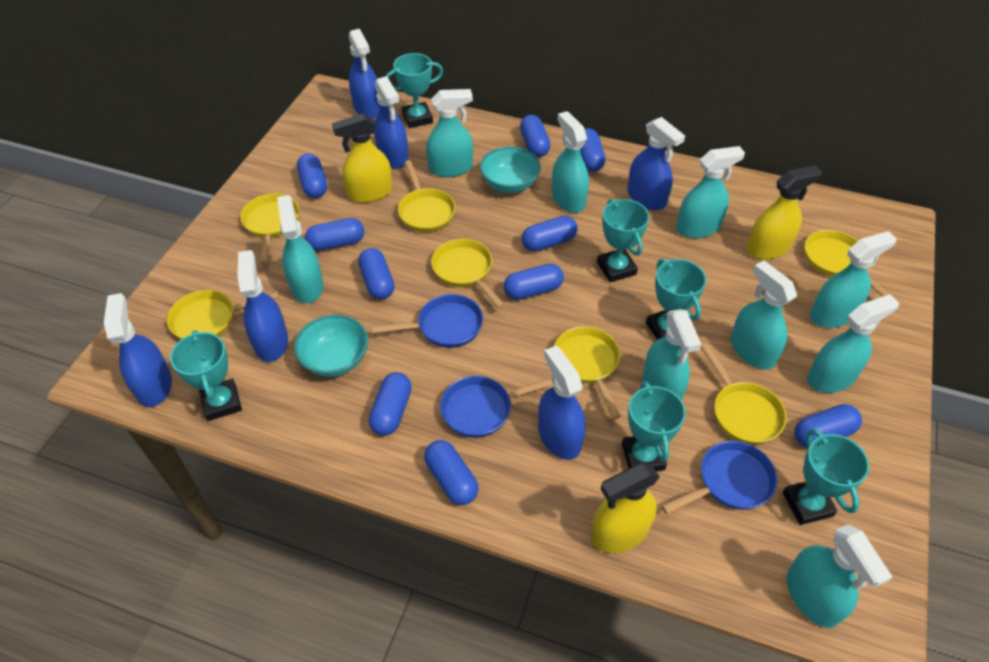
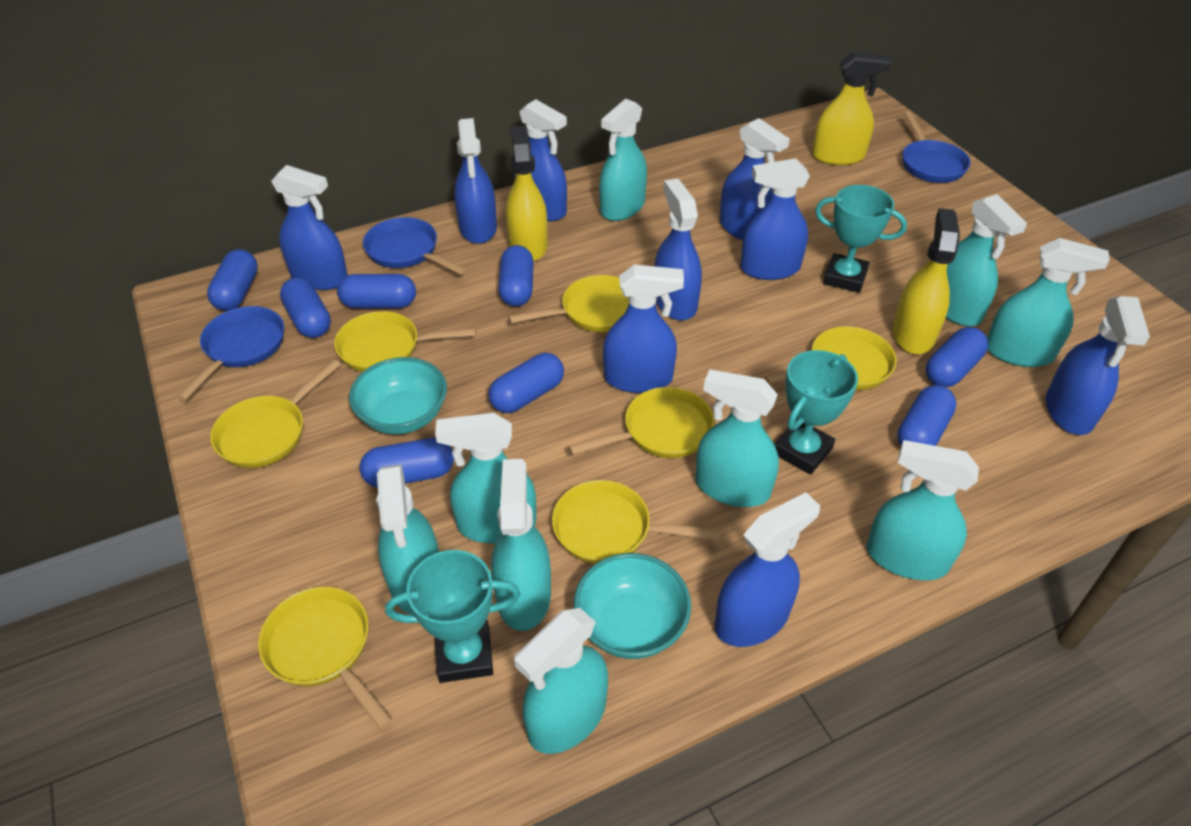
blue capsule: [297,154,327,198] [305,218,364,251] [358,248,395,299] [369,372,412,436] [424,440,479,505] [504,264,564,300] [520,115,551,157] [522,216,577,251] [580,128,605,172] [794,404,862,448] = 10 -> [207,249,258,311] [280,277,331,338] [337,274,416,309] [360,438,454,488] [488,353,564,413] [498,245,534,307] [897,385,956,446] [926,327,988,387] = 8
blue spray bottle: [104,293,172,407] [237,250,288,362] [349,29,380,118] [374,76,409,169] [538,345,586,460] [628,117,685,210] = 6 -> [271,165,348,290] [454,118,497,244] [514,99,567,221] [603,264,684,393] [654,178,702,321] [715,492,820,647] [720,118,790,240] [741,158,810,280] [1046,296,1150,435] = 9
turquoise trophy: [170,330,242,421] [386,53,443,128] [597,199,649,282] [622,381,686,471] [646,258,706,340] [783,428,869,525] = 6 -> [385,550,520,683] [774,350,858,475] [815,185,907,293] = 3

